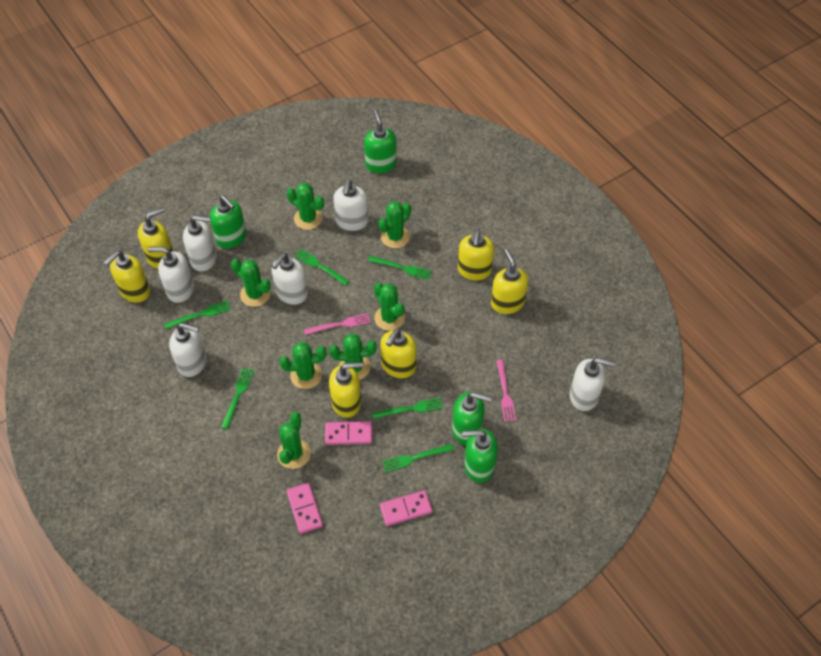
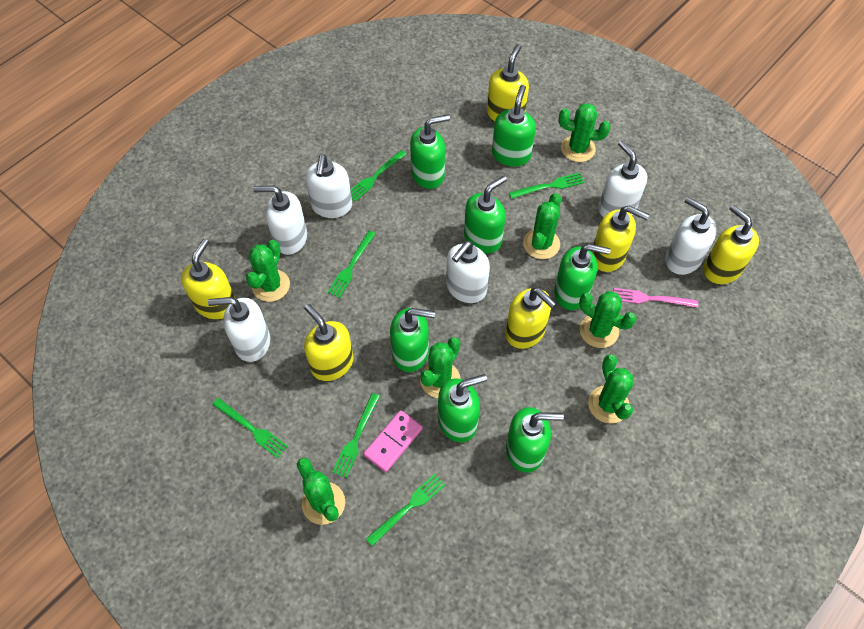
green soap dispenser: [210,195,246,249] [364,109,397,173] [452,392,492,445] [462,429,498,483] = 4 -> [390,308,435,372] [410,114,450,189] [438,374,487,442] [464,176,507,254] [492,85,536,166] [506,407,564,473] [554,244,611,310] = 7
pink domino: [286,483,323,534] [325,421,372,445] [380,490,432,526] = 3 -> [364,410,423,472] = 1
pink fork: [304,313,371,335] [496,359,516,422] = 2 -> [614,288,698,308] = 1

